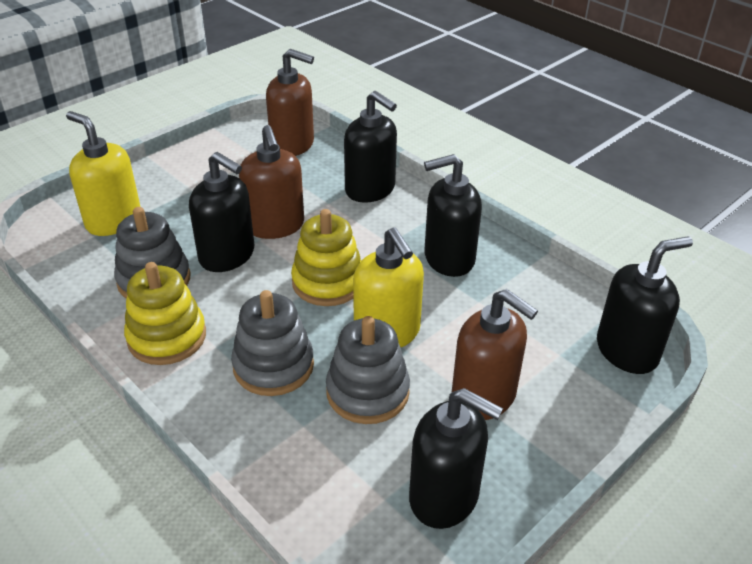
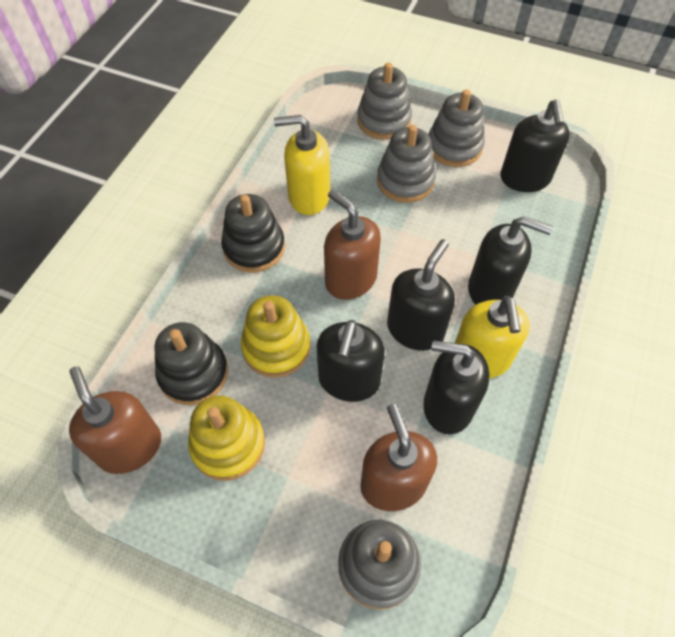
black stacking toy: none = 0 -> [154,322,228,405] [221,194,285,273] = 2
grey stacking toy: [114,207,190,299] [231,290,314,396] [326,316,410,424] = 3 -> [338,520,421,609] [357,62,412,140] [377,125,436,203] [428,90,485,167] = 4

